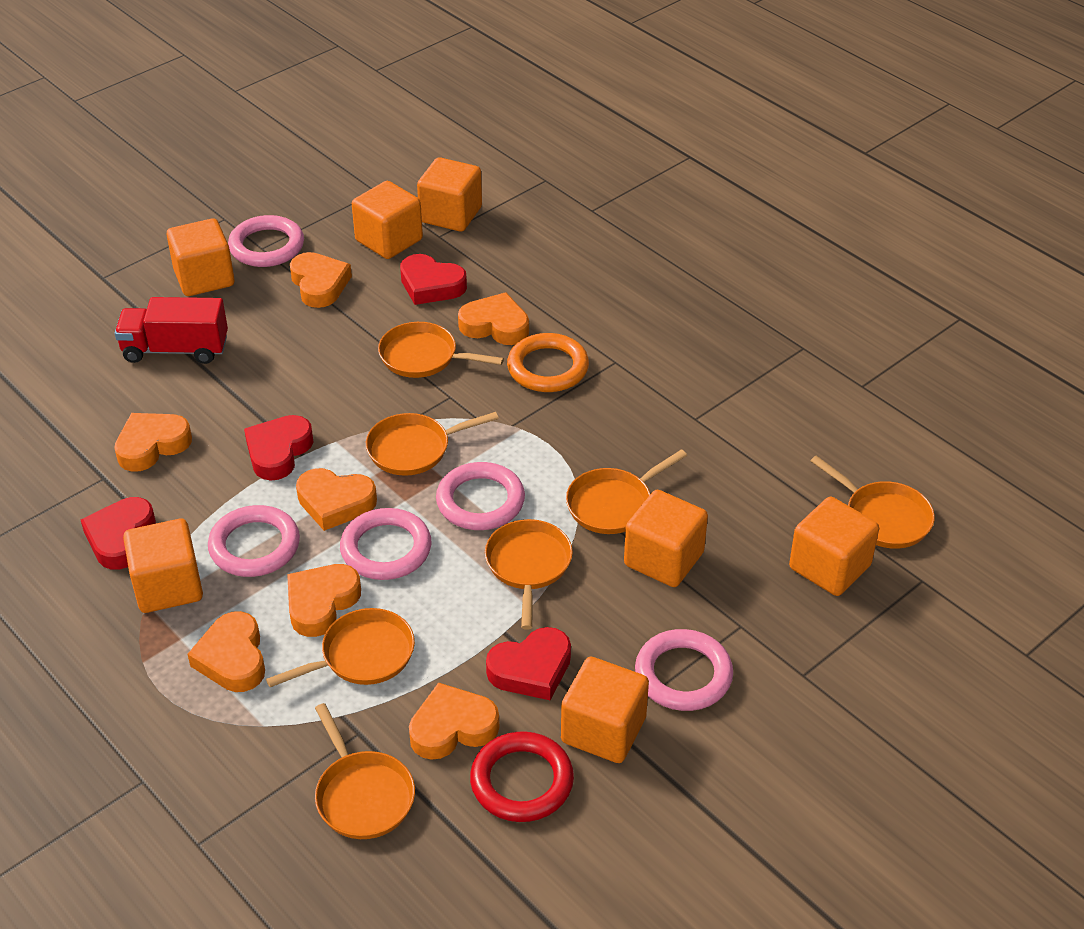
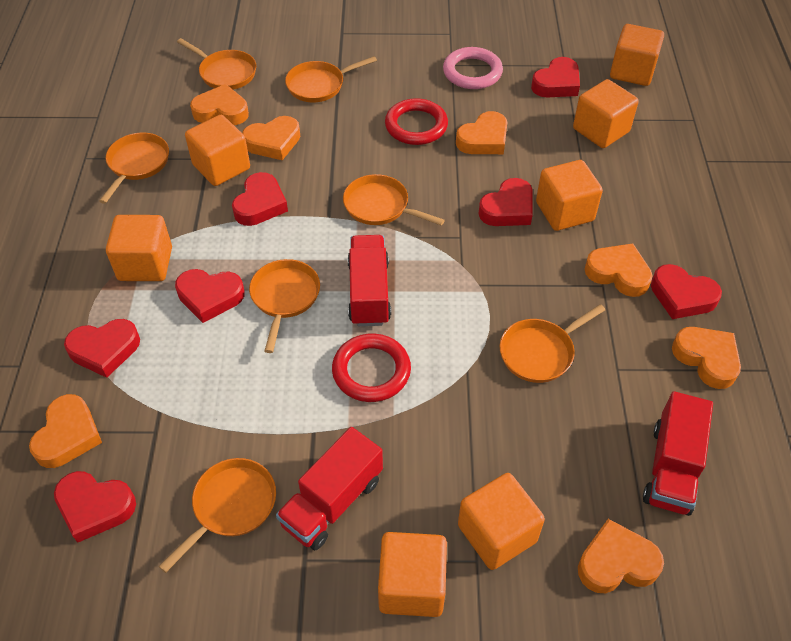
orange ring: [507,333,589,392] = 1 -> none = 0
pink ring: [208,505,300,577] [228,215,304,267] [340,508,431,580] [436,462,525,530] [635,629,733,711] = 5 -> [443,47,503,89] = 1
red heart: [81,497,156,570] [244,415,313,480] [400,254,467,305] [486,627,571,700] = 4 -> [54,471,136,543] [64,319,140,378] [175,269,245,323] [232,172,288,226] [478,178,533,226] [531,57,580,98] [651,264,722,319] = 7
red ring: [470,731,574,822] = 1 -> [332,333,411,402] [385,98,448,145] = 2
red truck: [115,297,228,364] = 1 -> [276,427,383,550] [348,235,391,326] [643,391,713,516] = 3

